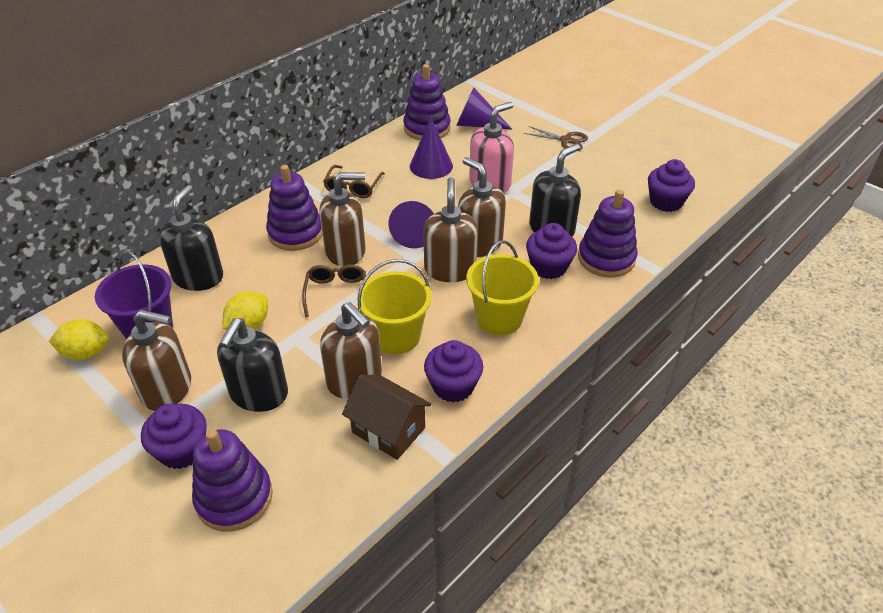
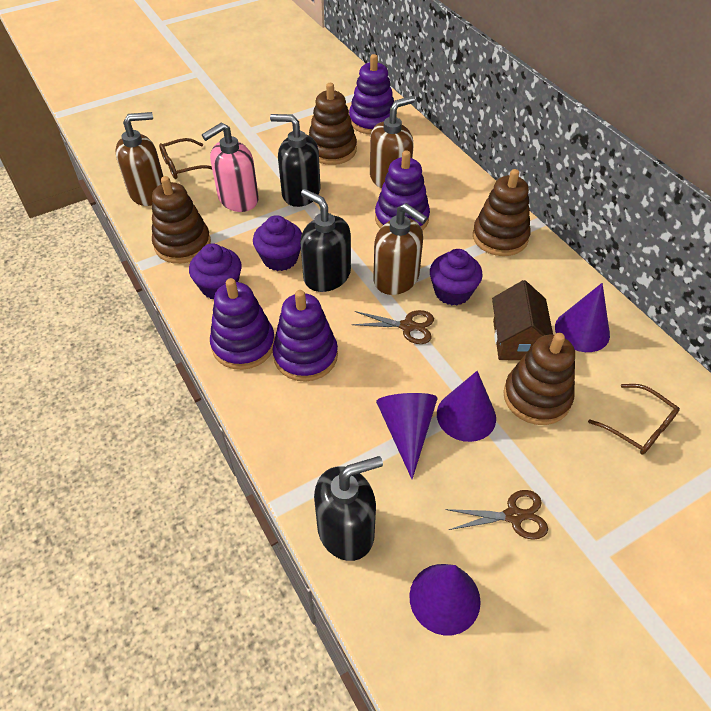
brown scissors: [524,126,588,151] = 1 -> [352,310,434,344] [445,490,548,540] = 2
brown soap dispenser: [122,310,191,411] [320,172,366,266] [320,302,382,399] [423,177,478,282] [458,157,506,257] = 5 -> [115,112,163,206] [370,96,415,189] [373,203,427,295] = 3
brown stacking toy: none = 0 -> [152,176,211,264] [309,83,357,165] [473,169,531,256] [503,333,575,425] = 4
purple bucket: [95,251,173,340] = 1 -> none = 0
purple cone: [389,201,434,248] [410,117,453,179] [456,88,512,129] = 3 -> [376,393,438,479] [409,564,481,635] [437,371,496,442] [555,283,610,352] = 4
purple cupcake: [141,404,207,469] [424,340,483,402] [526,223,577,279] [648,159,695,212] = 4 -> [189,243,242,299] [253,215,302,271] [430,249,483,305] = 3
yellow bucket: [357,259,432,354] [466,240,539,335] = 2 -> none = 0
yellow lemon: [49,319,109,360] [222,291,268,330] = 2 -> none = 0

